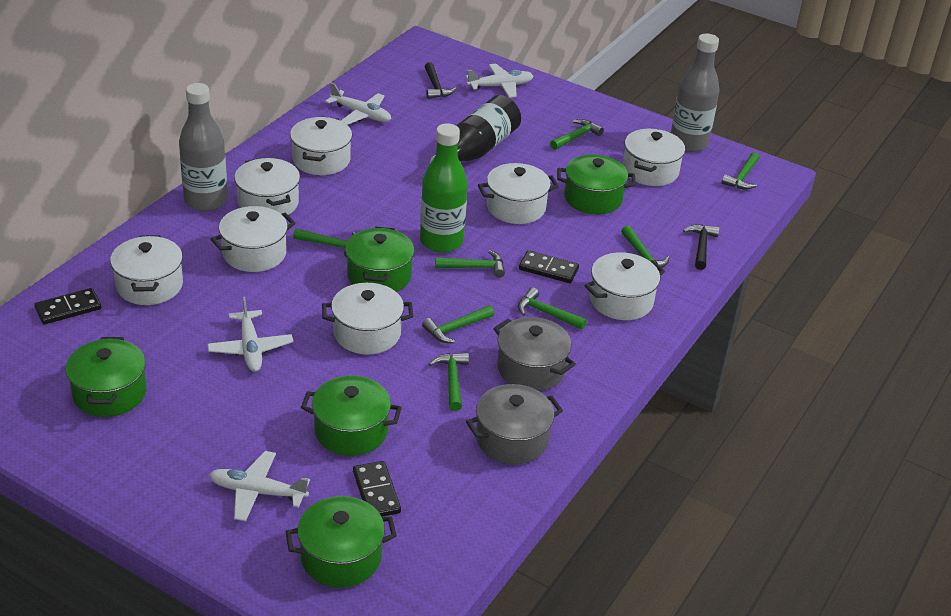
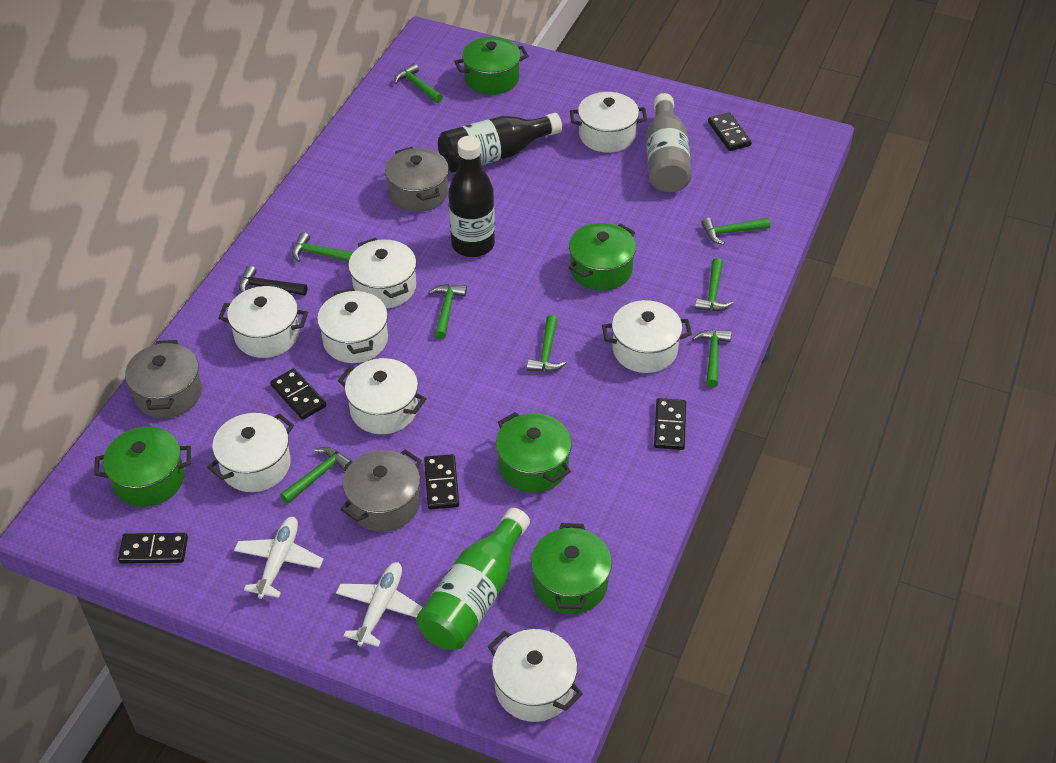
black bottle: [430,95,521,163] = 1 -> [438,113,562,173] [449,136,495,257] = 2
black domino: [34,288,101,324] [353,461,401,517] [519,250,579,283] = 3 -> [118,533,188,564] [270,368,326,420] [424,454,459,510] [654,398,686,450] [708,112,752,151] = 5
black hammer: [425,62,456,99] [683,224,720,270] = 2 -> [239,266,307,296] = 1
grey bottle: [179,83,228,211] [671,34,719,152] = 2 -> [646,93,692,192] = 1
grey pot: [466,384,563,464] [493,317,576,391] = 2 -> [125,340,202,418] [341,449,422,532] [385,147,449,212] = 3
white plane: [207,297,293,372] [209,451,310,521] [325,82,391,125] [466,64,533,98] = 4 -> [234,517,323,599] [336,562,423,647] = 2

